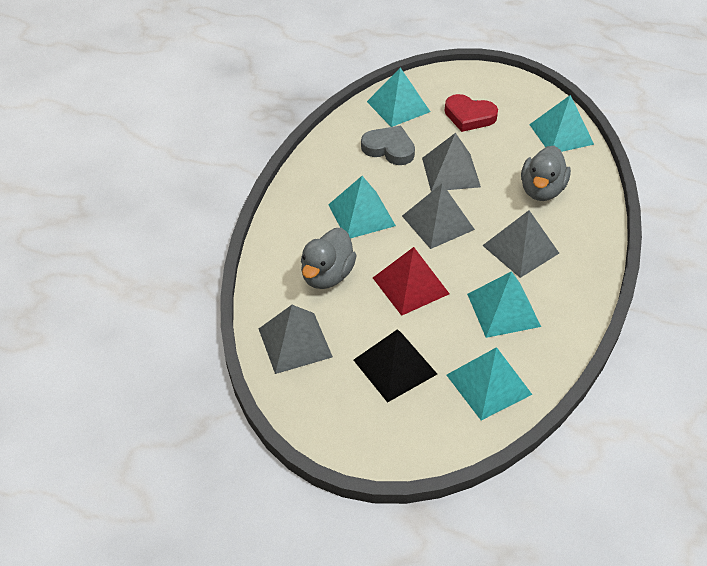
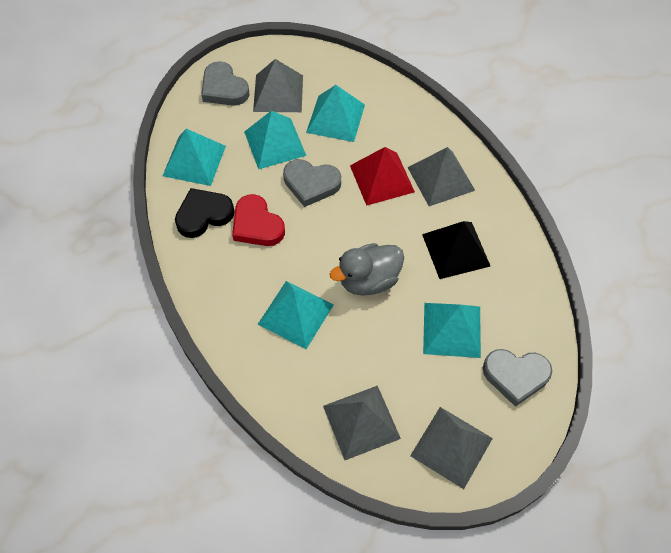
black heart: none = 0 -> [175,188,235,238] = 1
grey duck: [301,228,357,289] [521,146,571,201] = 2 -> [330,243,404,296] = 1
grey heart: [361,126,415,165] = 1 -> [201,61,249,106] [283,159,341,207] [483,349,552,407] = 3

